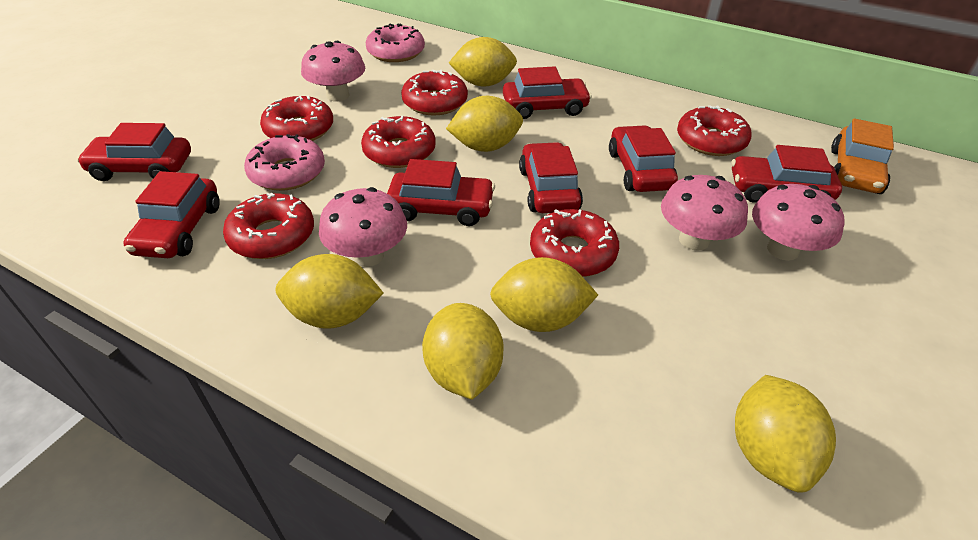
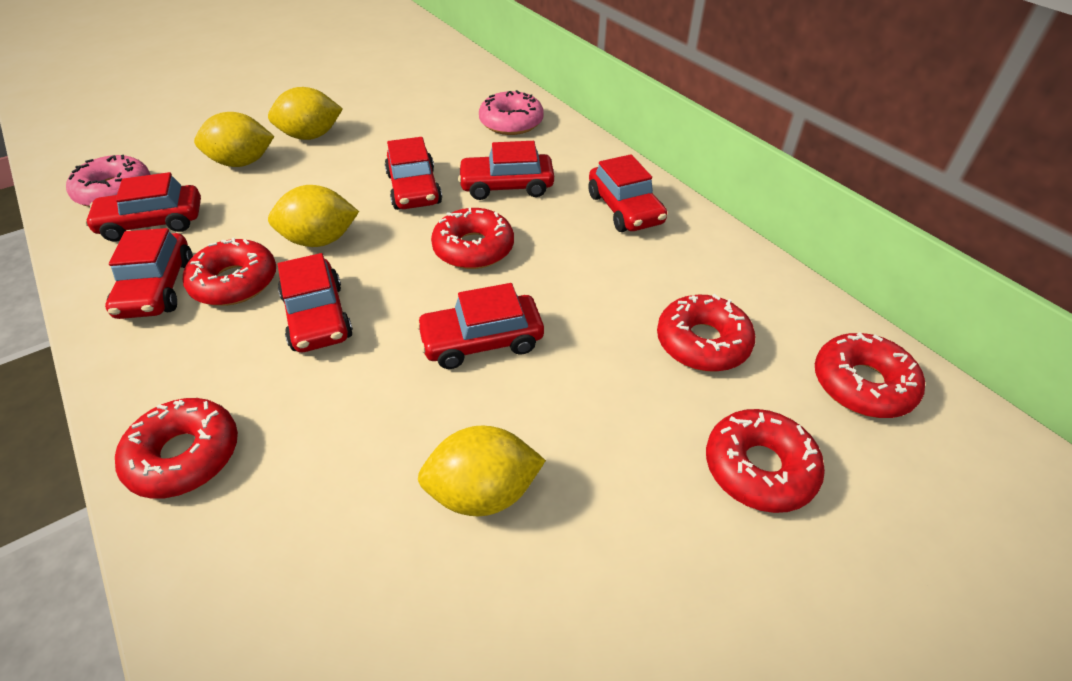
orange car: [831,118,894,194] = 1 -> none = 0
pink mushroom: [301,41,365,102] [319,187,407,267] [661,175,748,251] [752,184,845,261] = 4 -> none = 0
yellow lemon: [276,254,383,329] [422,303,504,400] [446,96,523,152] [449,37,517,87] [490,257,598,332] [735,375,836,493] = 6 -> [194,112,274,167] [268,87,343,140] [268,185,359,247] [418,425,546,516] = 4

